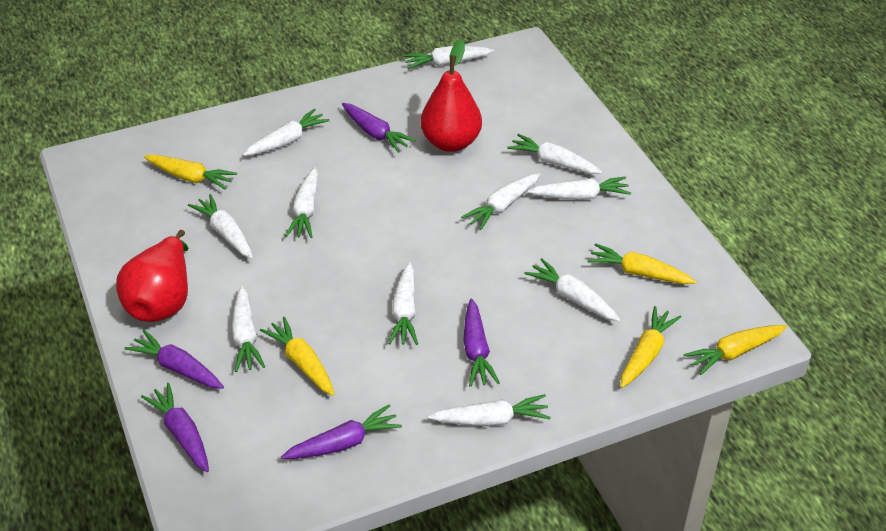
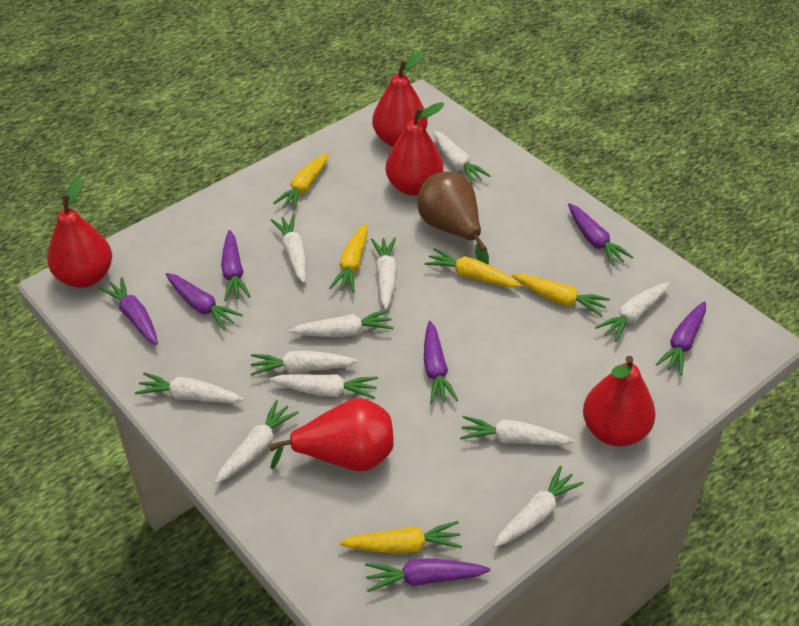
brown pear: none = 0 -> [417,172,489,264] = 1
purple carrot: [124,330,224,389] [141,383,209,472] [281,404,402,459] [342,103,416,153] [463,298,500,387] = 5 -> [99,277,158,345] [165,273,243,330] [221,230,251,301] [365,558,490,592] [424,321,458,404] [568,203,633,266] [656,301,706,375] = 7
red pear: [116,230,188,322] [420,40,482,152] = 2 -> [47,177,112,288] [269,398,394,471] [372,52,428,147] [386,102,444,196] [583,356,656,447] = 5

